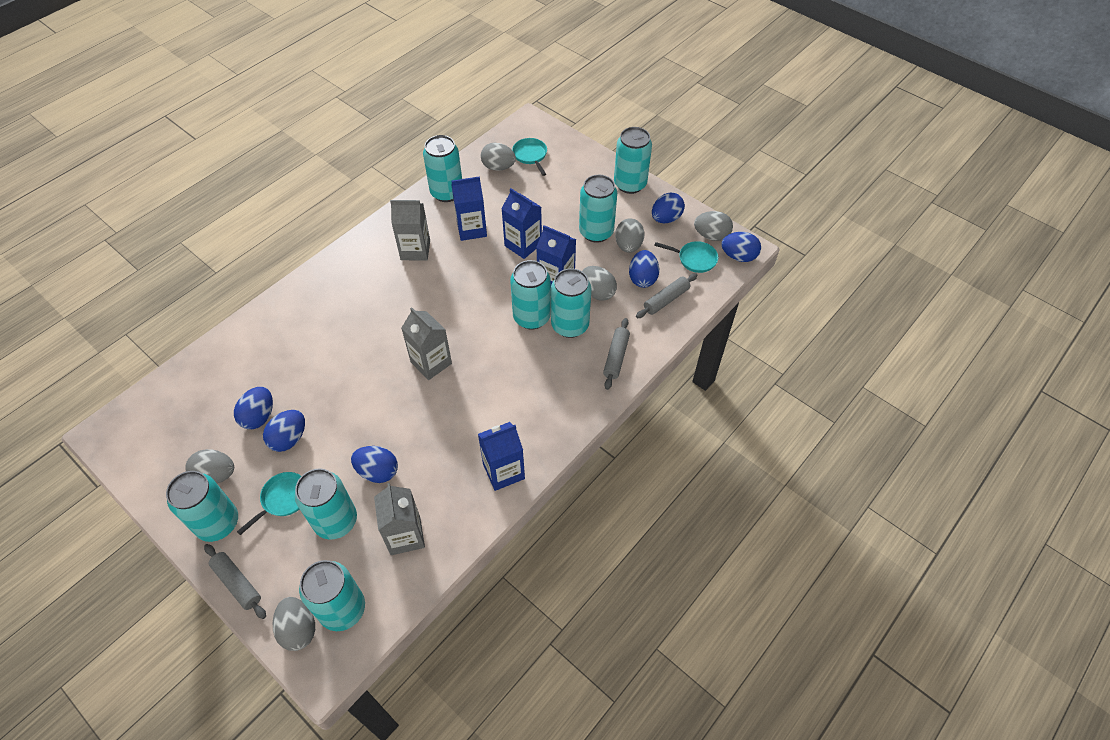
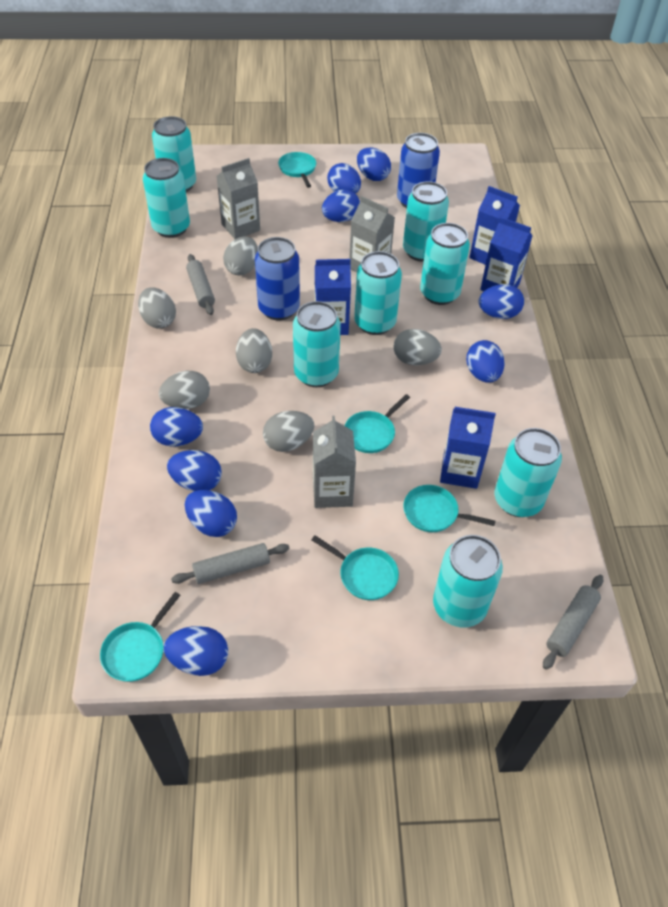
blue can: none = 0 -> [255,237,300,321] [397,133,440,208] = 2
blue egg: [234,387,273,429] [263,410,305,452] [351,446,398,483] [629,250,659,288] [652,193,685,223] [721,232,761,262] = 6 -> [150,407,203,446] [164,626,228,676] [167,450,222,491] [185,490,237,537] [322,189,360,222] [327,163,361,194] [357,148,391,181] [466,340,505,383] [478,284,524,319] = 9
turquoise pan: [237,472,301,535] [512,138,547,176] [654,241,718,273] = 3 -> [100,592,181,682] [278,152,316,188] [312,535,399,600] [345,394,410,453] [403,485,495,532] = 5

